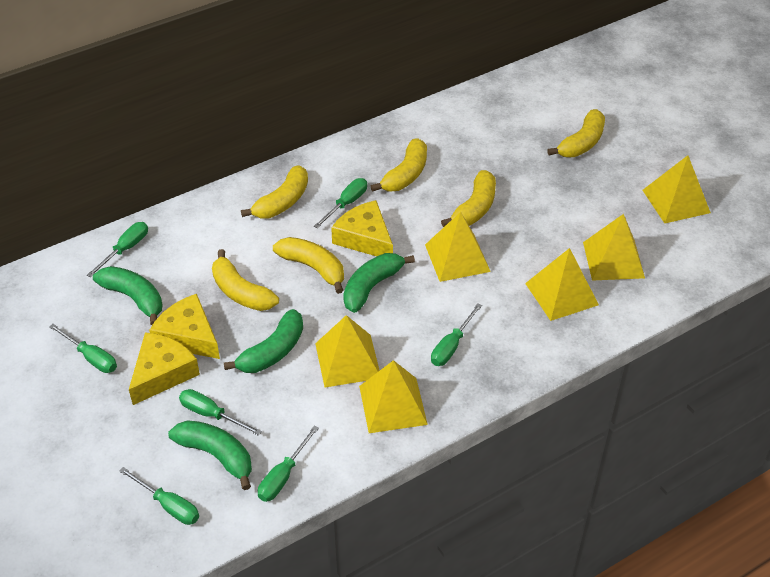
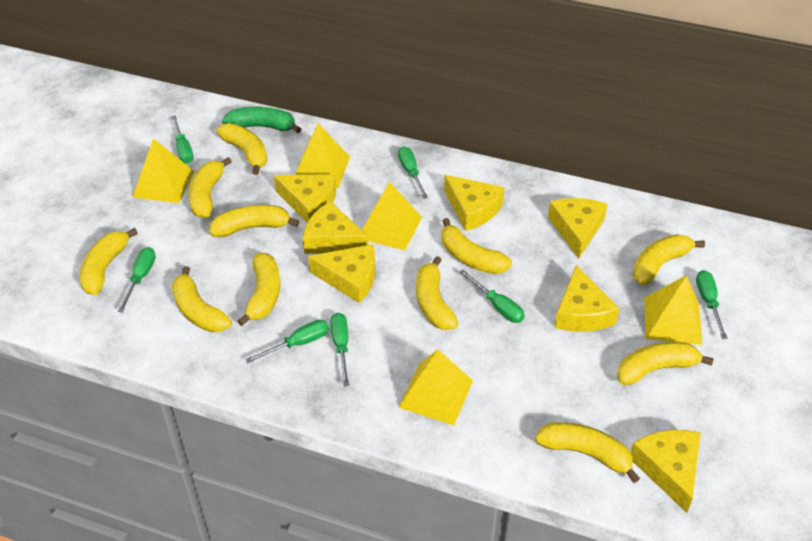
green banana: [93,266,163,325] [168,420,252,490] [224,309,303,373] [343,253,415,313] = 4 -> [222,107,301,133] = 1
yellow banana: [212,249,279,311] [241,165,308,218] [273,237,344,294] [371,138,427,192] [441,170,496,227] [547,109,605,157] = 6 -> [80,228,138,295] [172,266,232,332] [189,157,232,218] [209,205,299,237] [216,123,267,175] [237,253,280,326] [416,256,458,330] [441,218,512,274] [535,422,640,483] [617,342,714,385] [633,234,705,285] = 11
yellow cheese: [129,332,200,405] [149,294,220,359] [331,200,393,256] = 3 -> [274,174,336,222] [303,201,369,254] [308,244,375,303] [444,175,504,231] [548,198,608,258] [554,265,620,332] [630,430,701,513] = 7
yellow pyramid: [315,315,380,387] [359,360,428,433] [425,212,491,282] [525,248,599,321] [583,214,645,281] [642,155,711,223] = 6 -> [133,139,195,203] [295,124,350,187] [362,182,422,250] [398,349,473,425] [644,275,702,345] = 5

